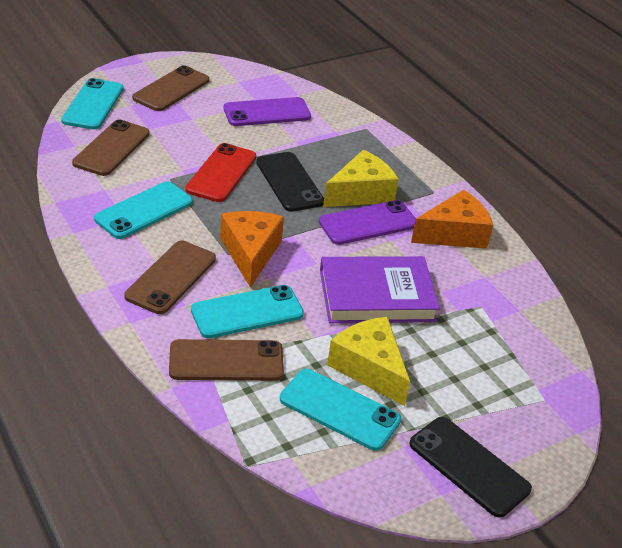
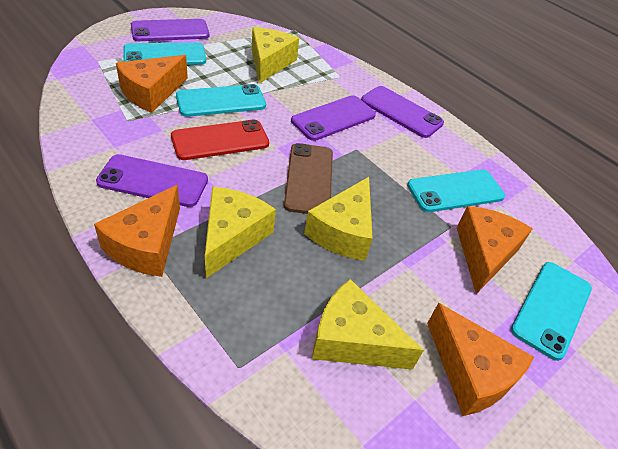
black phone: [256,152,324,212] [409,417,532,518] = 2 -> none = 0
brown phone: [72,119,150,176] [124,240,216,314] [132,65,209,111] [169,339,284,381] = 4 -> [284,143,333,214] = 1
orange cheese: [220,211,284,288] [411,190,493,249] = 2 -> [94,185,180,277] [116,55,188,113] [427,303,534,416] [457,206,533,294] = 4
purple book: [320,256,440,323] = 1 -> none = 0
purple phone: [224,97,311,126] [319,200,416,245] = 2 -> [96,154,208,207] [131,19,209,41] [291,95,376,141] [361,86,444,138] = 4
yellow cheese: [323,150,399,207] [327,317,410,406] = 2 -> [205,187,276,278] [252,27,299,84] [304,177,373,261] [312,279,424,370] = 4

